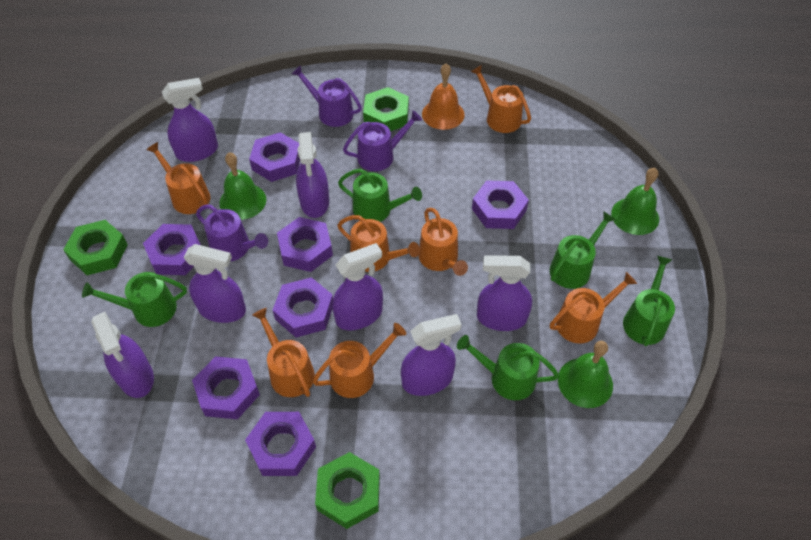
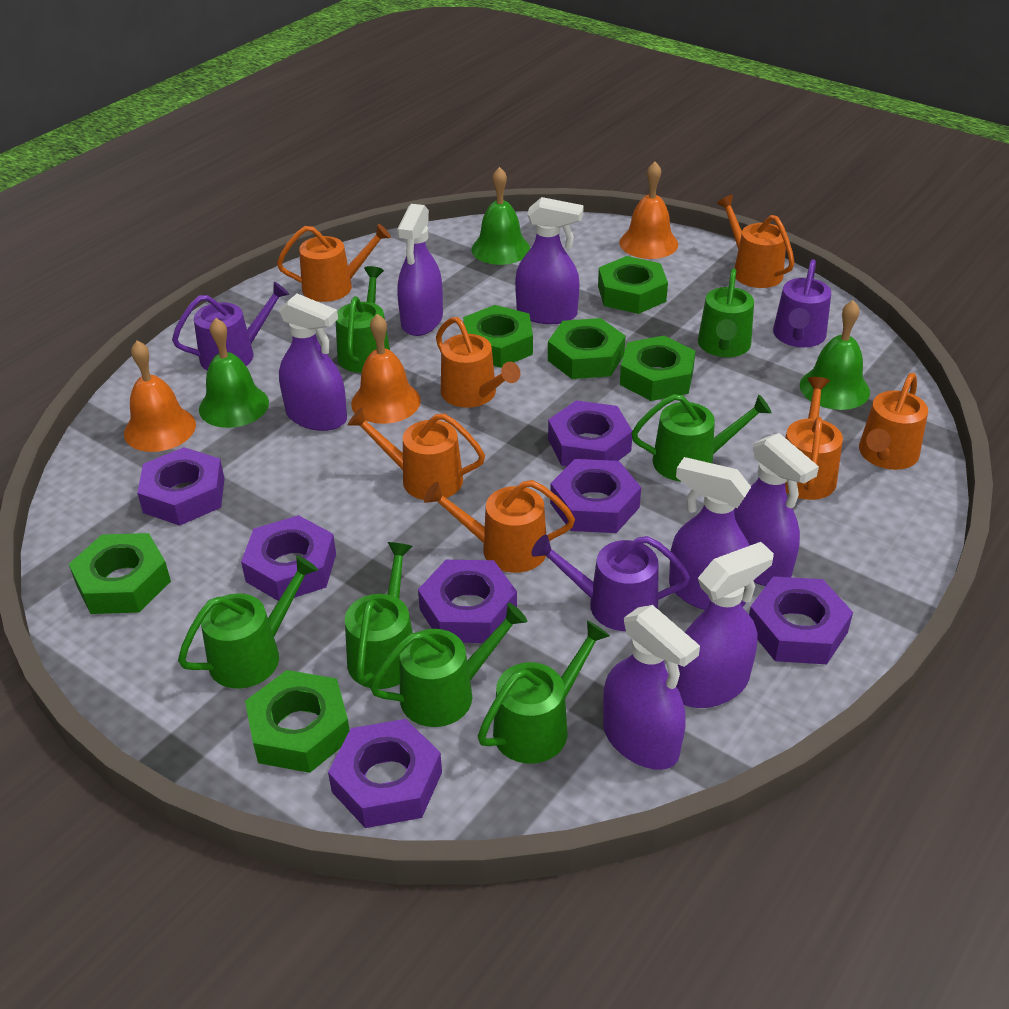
green nut: [63,220,128,275] [315,452,380,529] [363,87,409,131] = 3 -> [69,533,171,614] [245,670,350,773] [463,305,533,368] [548,318,625,379] [598,256,668,314] [620,336,696,401] = 6
green watering can: [82,272,187,327] [338,169,422,222] [457,335,559,400] [550,211,616,289] [623,256,675,346] = 5 -> [178,556,318,688] [336,266,390,373] [345,542,413,689] [370,603,527,727] [478,620,610,764] [631,394,772,482] [698,268,754,357] = 7
orange bell: [422,63,465,130] = 1 -> [124,341,196,452] [351,314,421,424] [619,162,678,259] = 3

